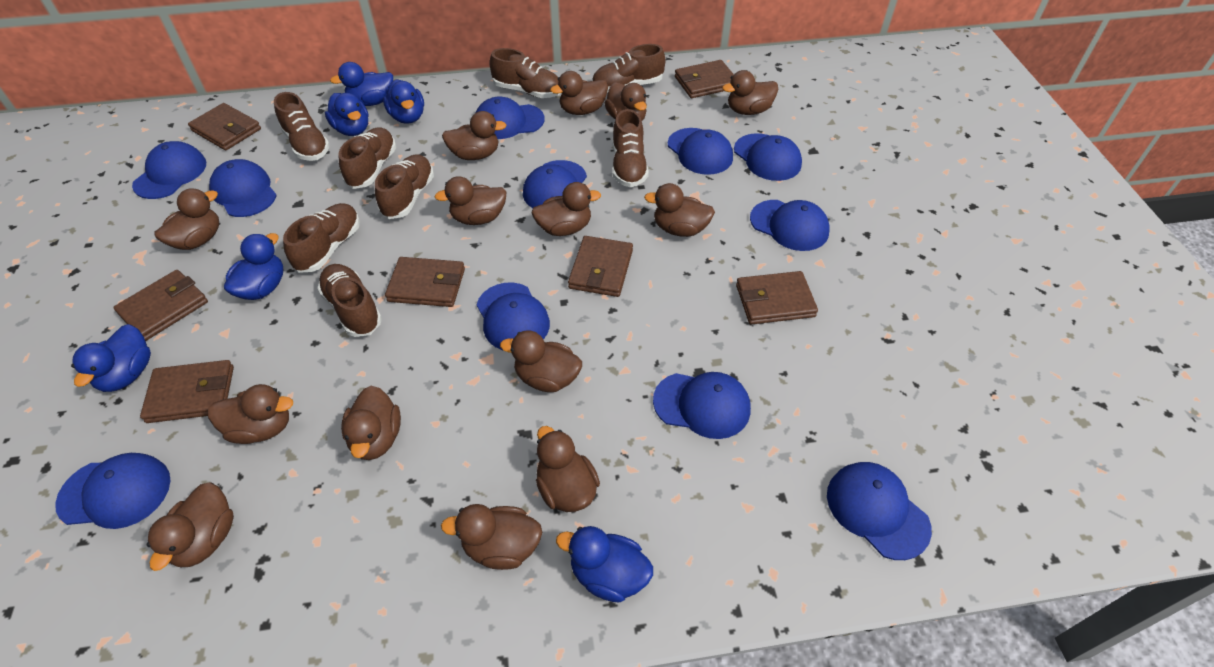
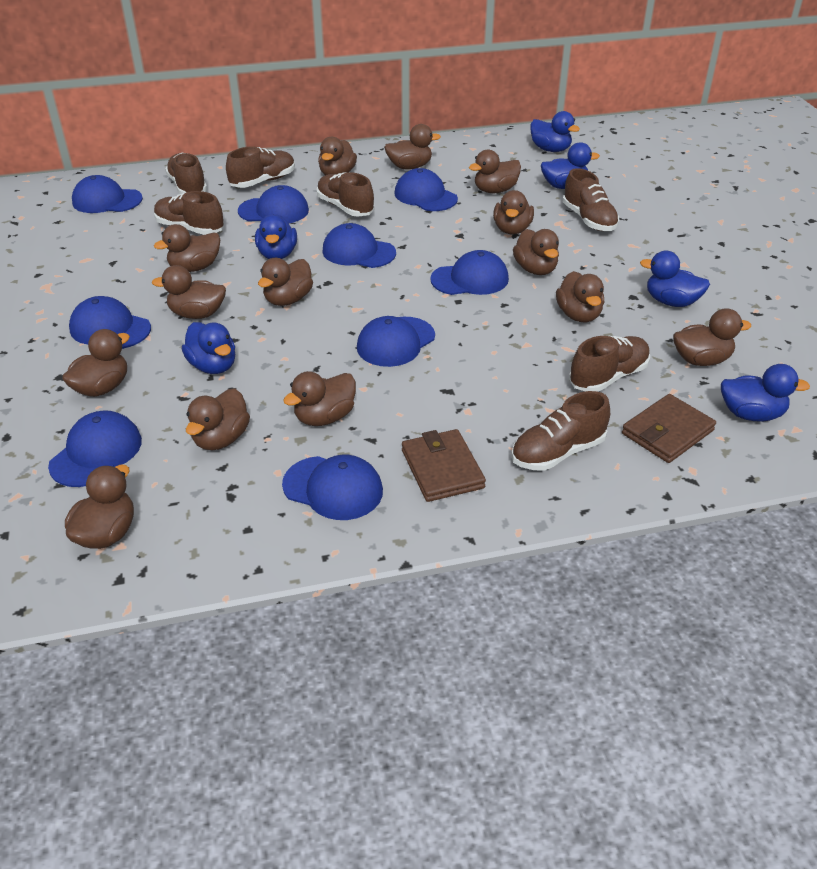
blue cap: [55,453,171,529] [132,141,206,199] [209,159,277,217] [476,96,545,139] [476,283,550,351] [523,160,587,208] [653,372,751,439] [668,128,733,175] [734,133,802,181] [750,200,830,251] [827,462,932,560] = 11 -> [48,411,142,487] [69,296,151,349] [72,175,143,213] [238,185,309,223] [282,455,383,520] [322,223,396,268] [357,316,435,367] [394,168,458,211] [430,250,509,295] = 9
brown shoe: [274,92,330,161] [283,203,360,273] [317,264,382,337] [339,127,396,189] [375,155,434,219] [489,48,561,98] [592,44,665,92] [612,109,649,187] = 8 -> [154,191,224,235] [165,152,207,194] [226,146,295,188] [317,172,374,217] [511,391,610,471] [563,168,619,231] [569,336,650,392] = 7
brown wallet: [113,270,208,341] [140,360,234,423] [188,103,261,150] [385,257,465,307] [568,236,633,297] [675,60,734,98] [736,271,818,324] = 7 -> [402,429,486,502] [622,394,716,463] = 2

